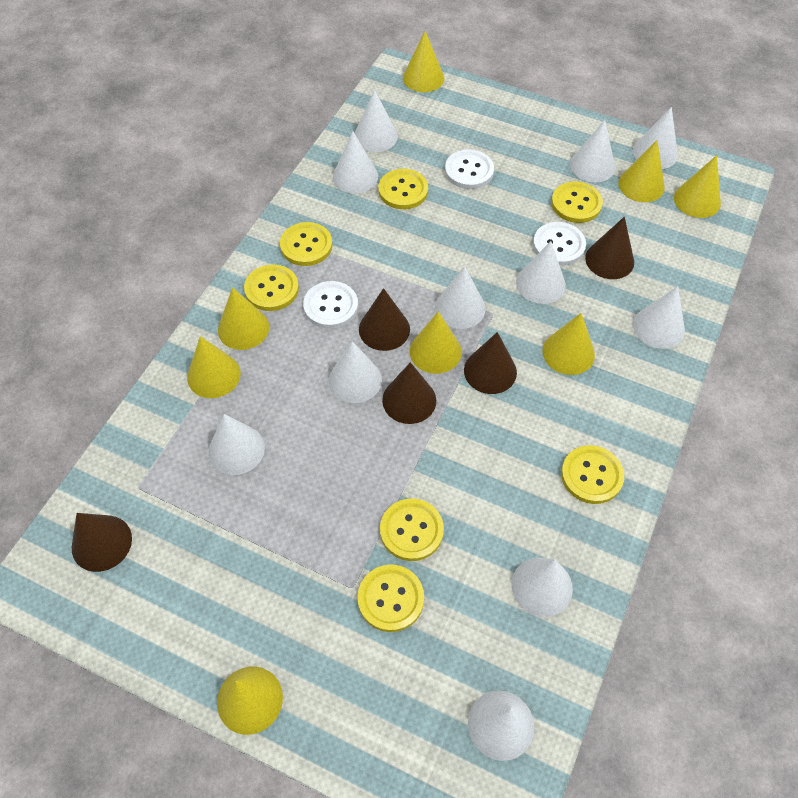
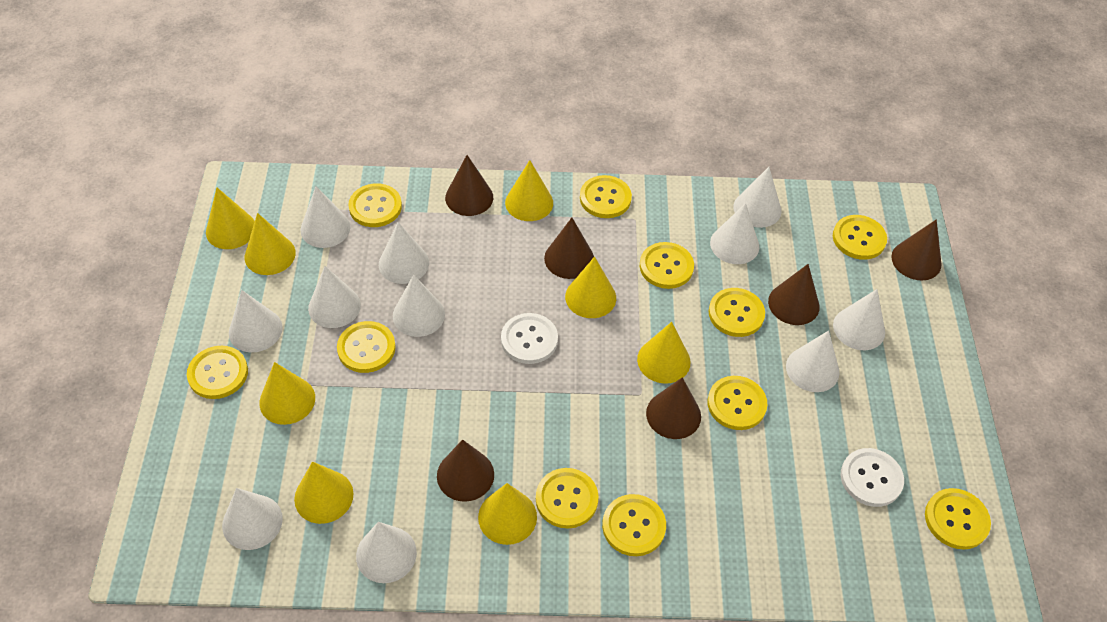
brown cone: [72,513,132,572] [359,288,410,351] [382,362,436,424] [464,332,517,394] [585,217,634,279] = 5 -> [437,439,494,502] [445,155,493,216] [544,218,594,279] [646,377,701,439] [768,264,820,325] [891,219,942,280] = 6
white button: [303,281,358,329] [445,149,494,189] [533,222,586,266] = 3 -> [501,313,558,364] [841,448,904,507] = 2
yellow button: [244,264,299,311] [280,222,332,266] [358,565,424,632] [378,169,428,209] [380,499,444,561] [551,182,603,223] [561,445,624,504] = 7 -> [187,346,248,399] [337,321,396,373] [348,183,402,227] [536,468,599,529] [580,175,632,218] [602,494,666,556] [640,242,694,289] [707,376,767,430] [709,288,765,337] [833,215,887,260] [925,488,991,550] = 11

